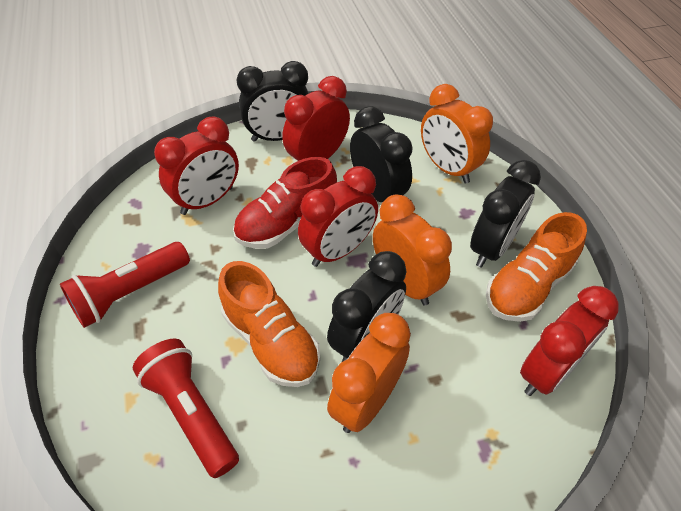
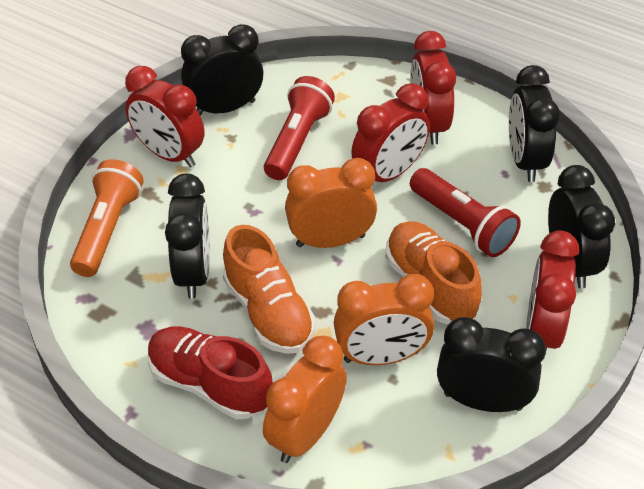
black clock: [237,61,309,142] [327,251,407,362] [350,106,413,202] [470,160,541,268] = 4 -> [165,174,210,299] [181,24,264,115] [437,317,546,412] [509,65,560,182] [548,165,615,289] = 5
orange flashlight: none = 0 -> [70,159,143,277] = 1

